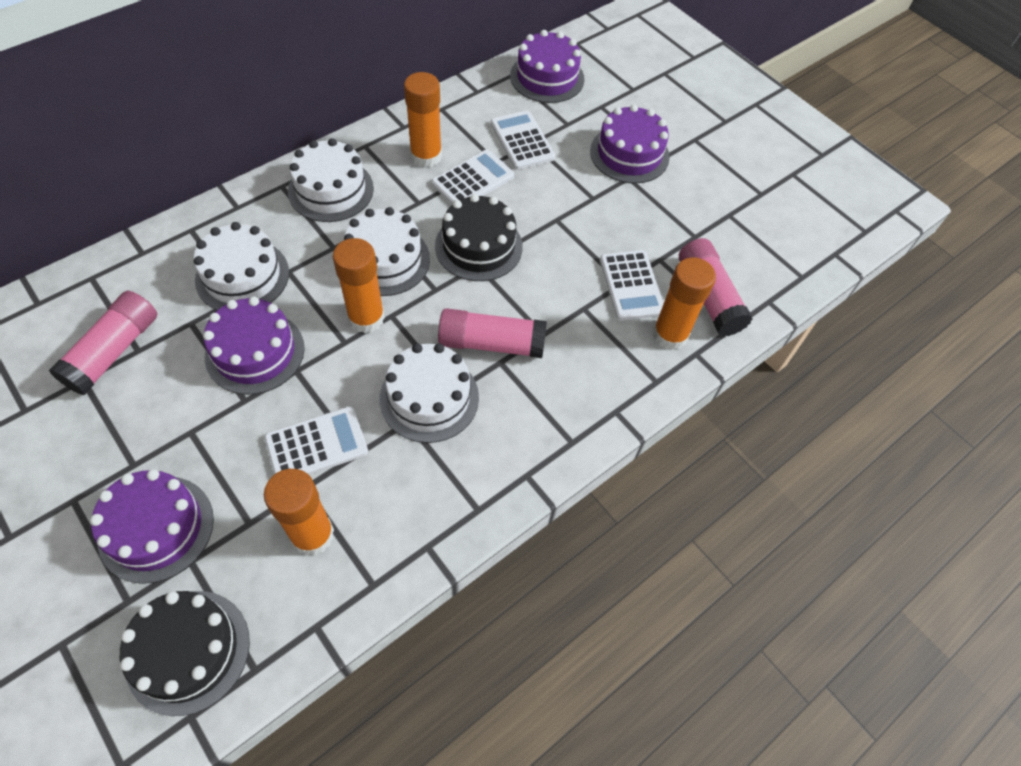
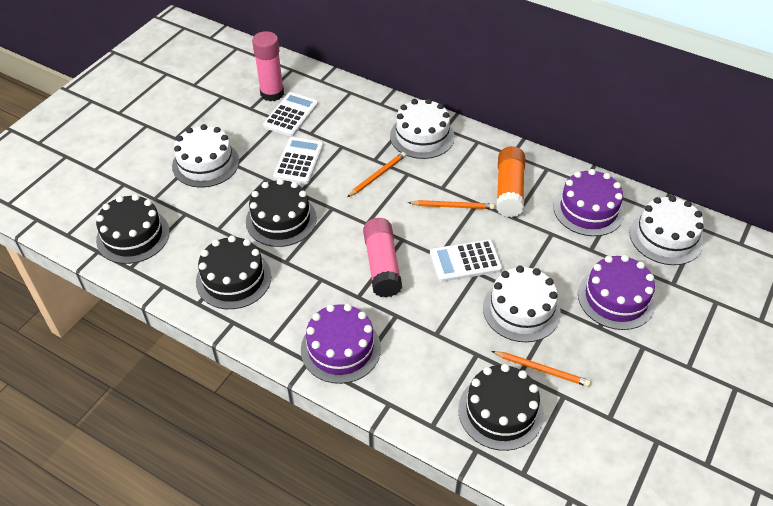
black cake: [120,591,250,716] [435,194,523,281] = 2 -> [96,194,170,264] [196,236,271,309] [246,178,317,247] [458,364,544,451] = 4
orange glue stick: [264,469,334,556] [333,238,385,333] [404,72,442,168] [653,257,716,350] = 4 -> [496,146,525,217] = 1
orange pencil: none = 0 -> [347,152,406,197] [408,200,494,209] [492,351,591,387] = 3
pink glue stick: [49,291,157,396] [438,308,547,358] [679,238,753,336] = 3 -> [252,31,284,101] [363,218,402,297] = 2
purple cake: [90,469,214,584] [203,297,305,395] [510,30,584,103] [590,104,670,184] = 4 -> [301,304,381,384] [553,169,624,236] [578,255,656,330] = 3
white calculator: [264,406,368,475] [432,149,514,204] [491,110,555,170] [600,250,664,321] = 4 -> [263,92,318,137] [273,137,324,184] [430,239,502,282] = 3

